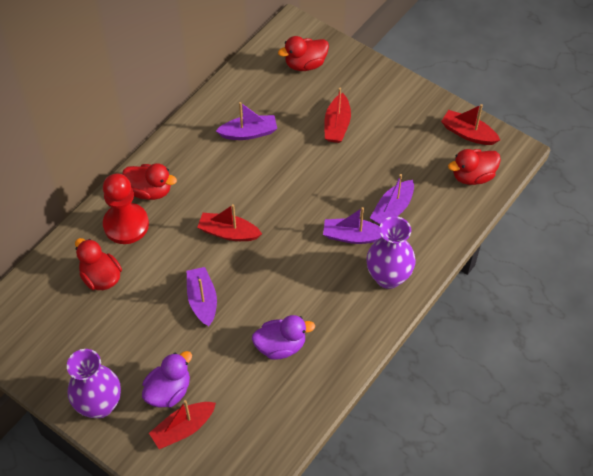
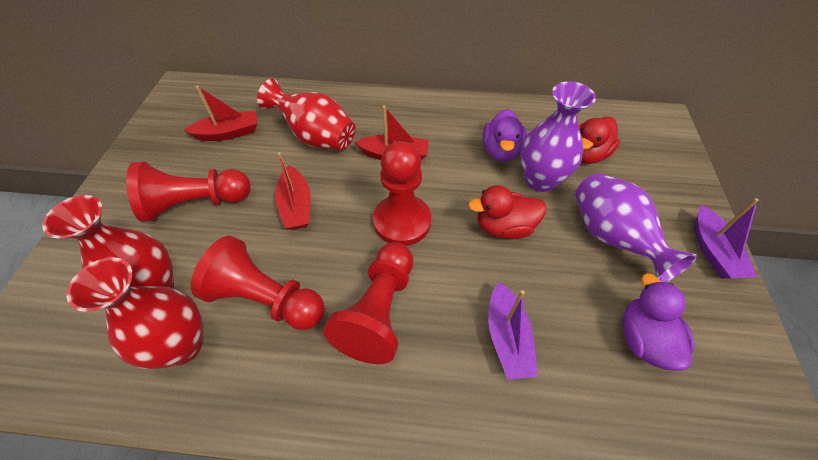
purple boat: [187,267,217,327] [216,102,277,140] [323,207,382,244] [370,174,414,225] = 4 -> [488,282,538,380] [695,198,759,279] = 2
red boat: [149,400,216,449] [197,204,262,241] [324,88,351,143] [441,104,500,145] = 4 -> [183,85,257,141] [275,152,311,230] [355,106,429,160] = 3
red duck: [75,238,122,290] [123,163,177,200] [278,36,329,71] [448,149,501,185] = 4 -> [468,185,546,239] [579,117,620,164] = 2
red pawn: [103,173,149,244] = 1 -> [126,162,251,222] [191,236,325,330] [323,242,413,364] [373,141,431,246] = 4
red vase: none = 0 -> [42,195,174,288] [66,257,203,369] [257,79,356,150] = 3

